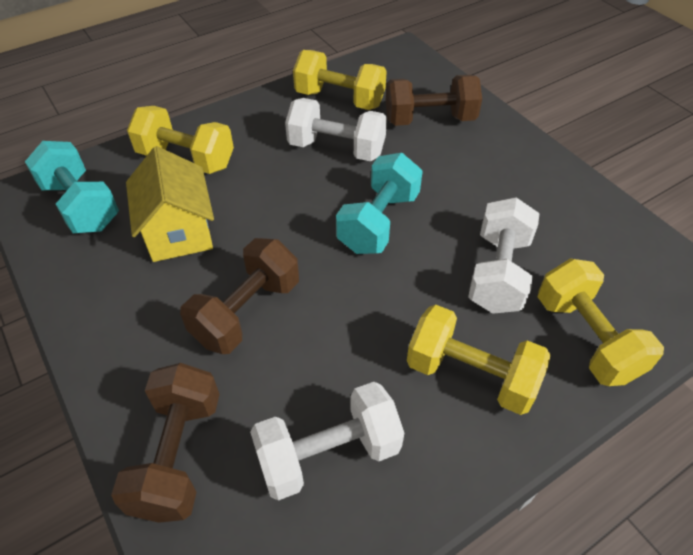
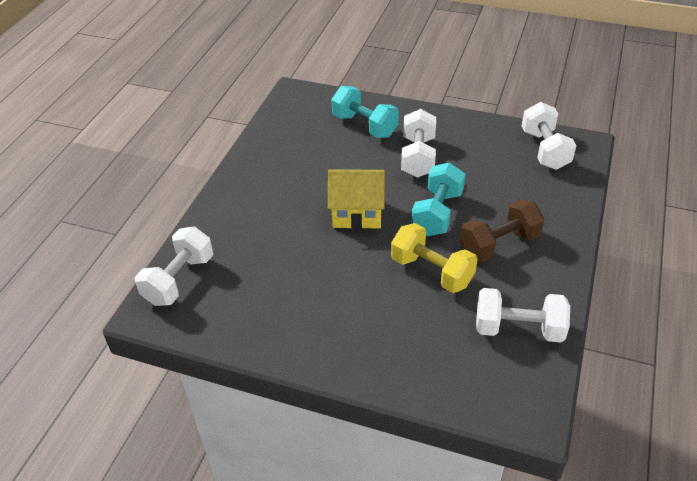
brown dumbbell: [111,363,220,523] [180,238,299,354] [386,75,482,126] = 3 -> [460,199,545,262] = 1
white dumbbell: [250,382,404,500] [285,98,387,161] [468,197,539,314] = 3 -> [135,227,213,306] [401,109,436,178] [476,288,570,343] [522,102,577,170] = 4
yellow dumbbell: [127,106,234,174] [293,50,387,110] [407,305,551,415] [538,259,664,386] = 4 -> [391,223,477,293] = 1

